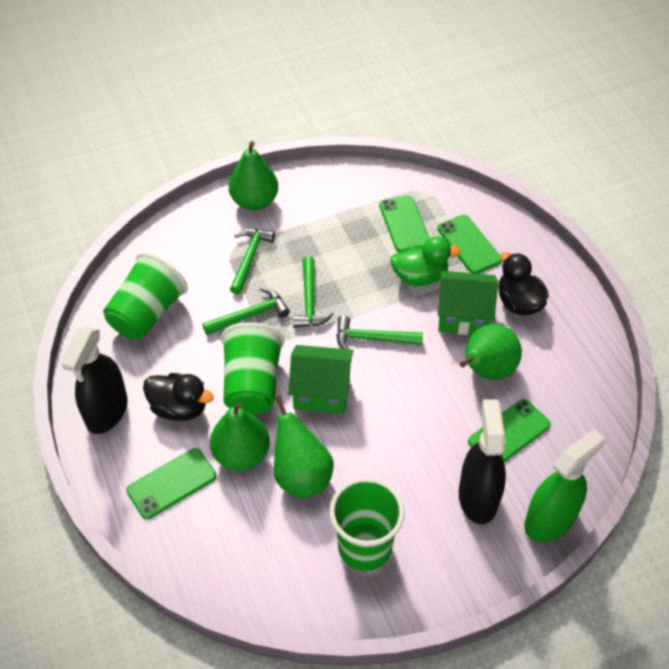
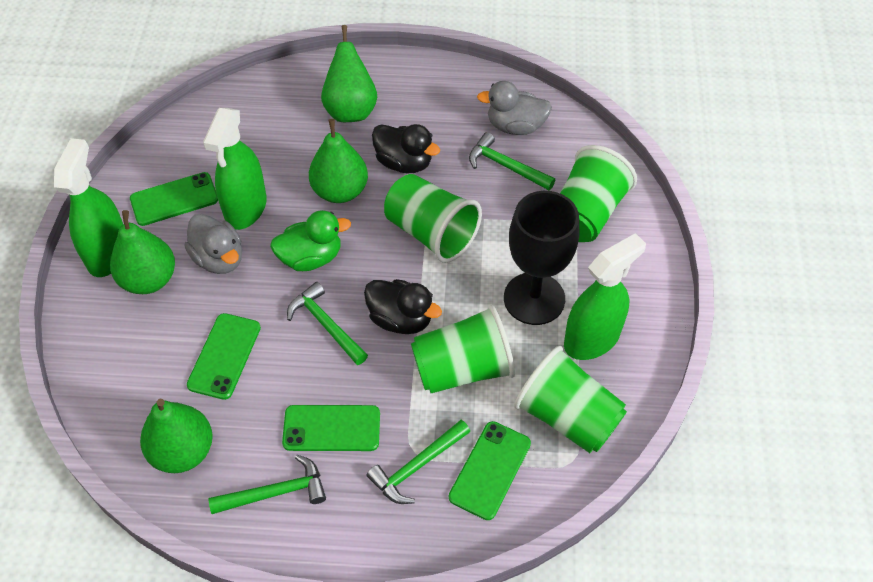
black goblet: none = 0 -> [504,191,579,325] = 1
black spray bottle: [61,326,128,434] [459,399,506,524] = 2 -> none = 0
green cup: [103,252,188,340] [221,323,285,415] [329,477,405,571] = 3 -> [384,174,482,263] [411,305,515,393] [514,346,627,453] [560,145,637,242] = 4
green house: [288,345,353,414] [438,271,498,335] = 2 -> none = 0
green spray bottle: [524,429,605,542] = 1 -> [54,138,123,277] [203,108,267,230] [564,233,646,360] = 3
grey duck: none = 0 -> [184,214,242,274] [477,81,552,135] = 2

